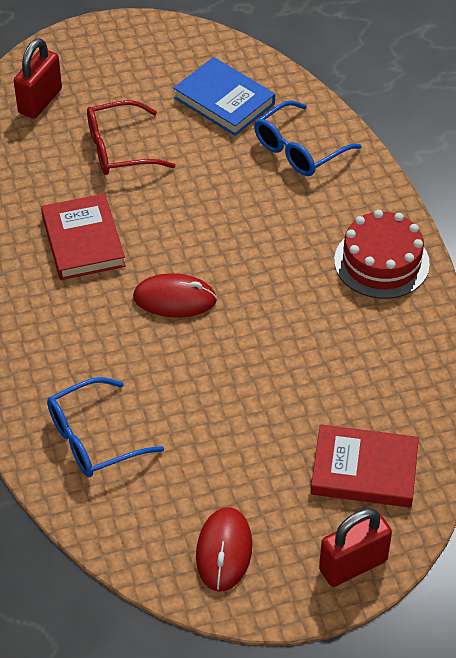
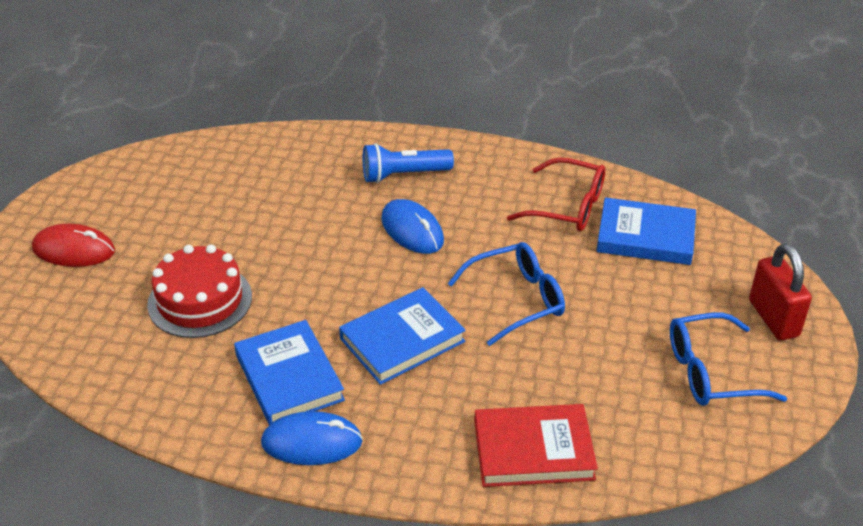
blue book: [173,57,275,136] = 1 -> [234,320,345,425] [339,287,466,385] [597,197,696,265] = 3
blue flashlight: none = 0 -> [363,143,454,183] = 1
blue mouse: none = 0 -> [261,411,363,465] [381,199,444,254] = 2
red book: [41,193,126,280] [311,424,419,507] = 2 -> [474,404,598,487] = 1
red mouse: [133,273,217,317] [196,507,252,592] = 2 -> [32,224,115,267] = 1
red padlock: [14,38,62,119] [319,508,392,587] = 2 -> [749,243,812,340] = 1

